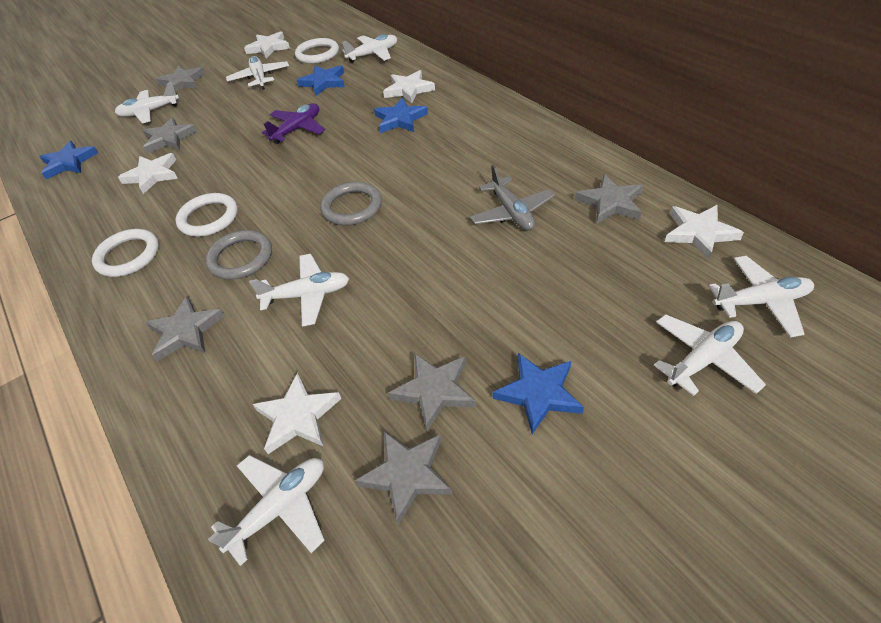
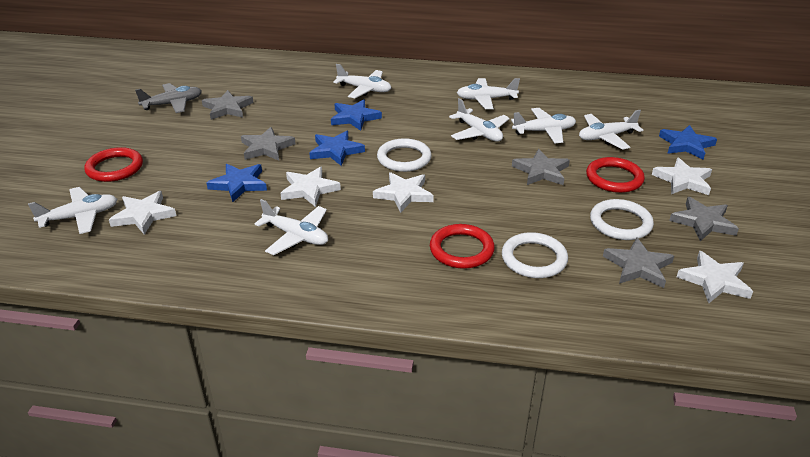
grey ring: [205,230,272,280] [320,182,382,225] = 2 -> none = 0
grey star: [143,117,197,154] [146,296,225,361] [156,66,205,92] [355,431,453,525] [388,353,476,431] [575,174,643,224] = 6 -> [202,90,253,120] [241,127,295,161] [512,149,570,185] [603,238,674,288] [669,197,739,241] = 5
purple plane: [262,103,325,144] = 1 -> none = 0
red ring: none = 0 -> [84,147,143,182] [430,224,495,269] [586,157,645,193] = 3

